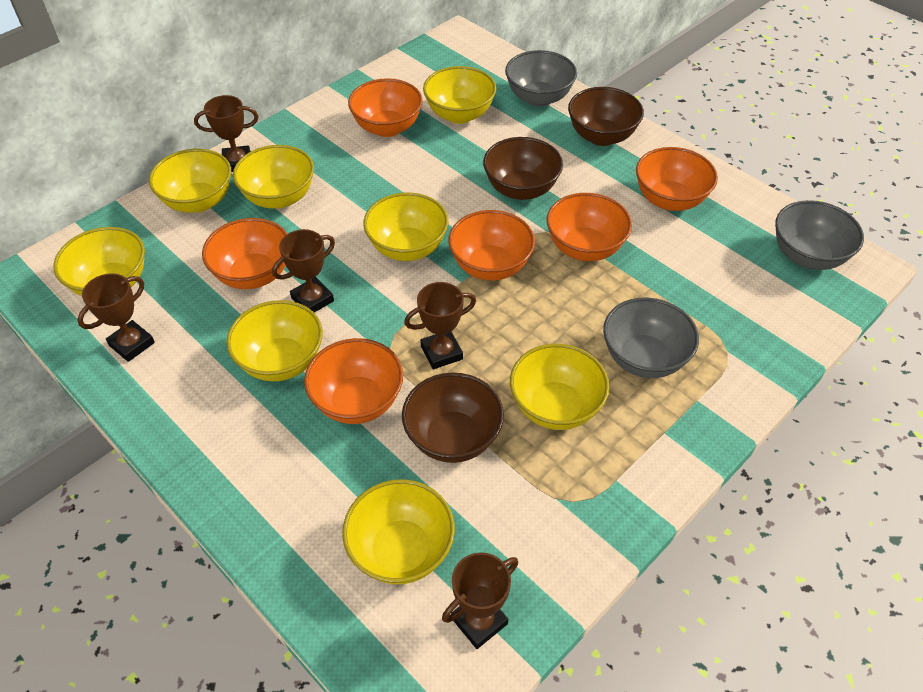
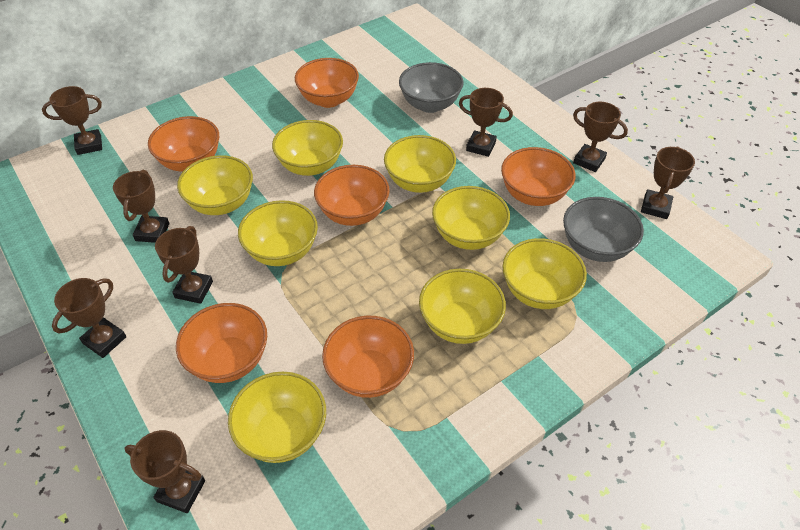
brown bowl: [402,373,504,463] [483,137,563,200] [568,87,644,146] = 3 -> none = 0
brown trophy: [77,273,155,362] [194,95,258,172] [272,229,335,312] [404,282,476,369] [442,552,518,649] = 5 -> [42,86,102,155] [52,278,126,358] [113,170,169,243] [124,430,205,513] [155,226,213,304] [459,88,513,157] [573,102,628,172] [641,147,695,219] = 8
grey bowl: [505,50,577,107] [603,298,699,378] [775,200,864,270] = 3 -> [399,62,463,113] [563,197,644,262] = 2

